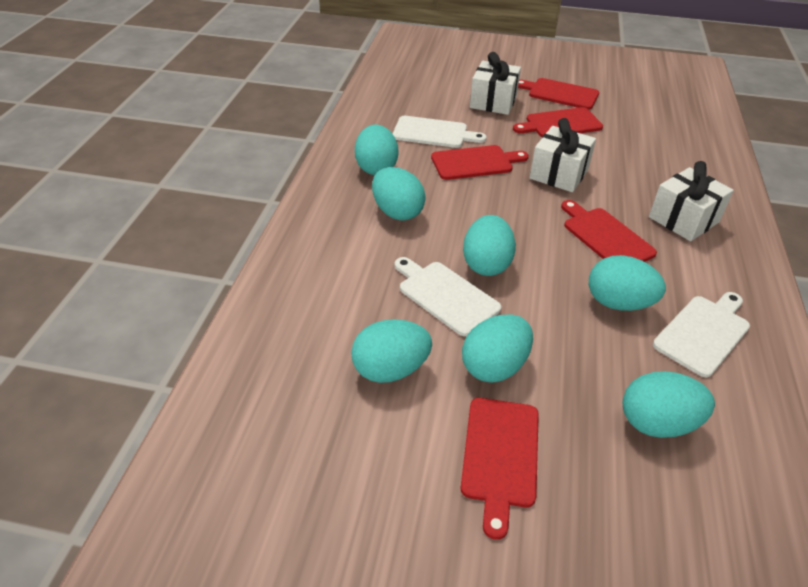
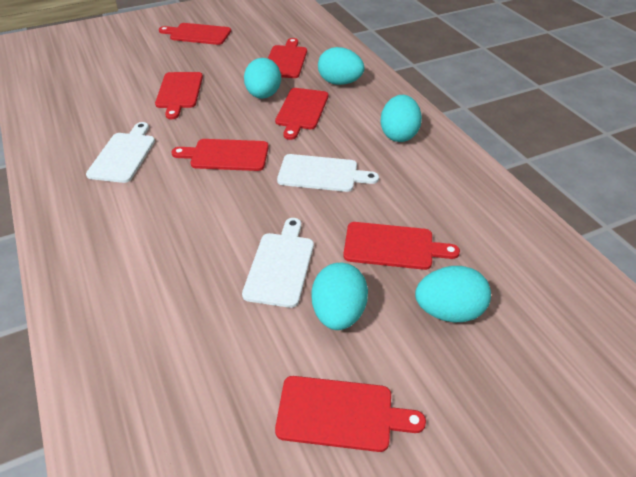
red cutting board: [431,145,529,180] [461,398,539,540] [513,107,603,137] [518,78,599,110] [561,200,657,262] = 5 -> [155,72,203,119] [159,23,231,45] [172,139,269,171] [268,38,307,78] [275,88,328,140] [275,376,426,452] [343,222,460,270] = 7
turquoise egg: [351,319,432,383] [355,124,399,175] [372,167,426,221] [462,314,533,383] [463,215,516,276] [589,255,666,311] [623,371,715,438] = 7 -> [244,58,281,99] [311,263,368,330] [318,47,364,85] [380,95,422,142] [415,266,491,322] = 5
white gift: [470,52,521,115] [529,118,596,192] [649,161,734,241] = 3 -> none = 0

